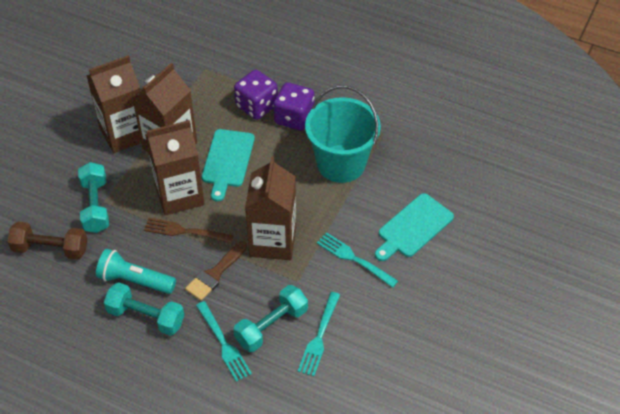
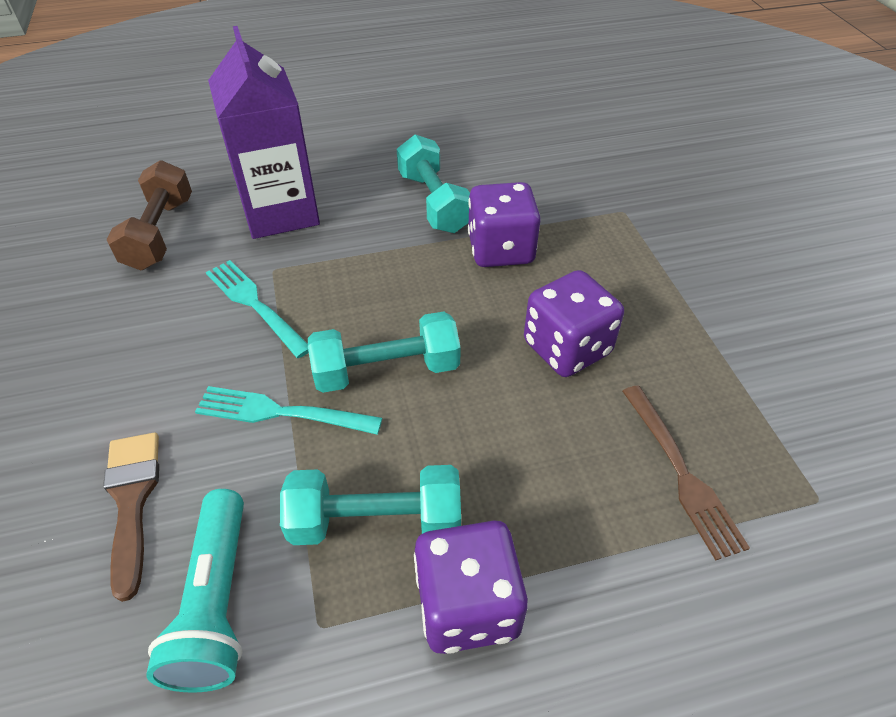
brown carton: [86,55,141,153] [132,63,197,153] [145,120,204,215] [245,157,296,260] = 4 -> none = 0
purple carton: none = 0 -> [208,26,320,239] = 1
purple dice: [234,70,278,120] [273,82,315,131] = 2 -> [414,521,528,654] [468,182,541,267] [524,270,624,377] = 3
turquoise bucket: [305,85,381,183] = 1 -> none = 0
turquoise cutting board: [202,129,255,202] [375,193,454,261] = 2 -> none = 0
turquoise fork: [196,301,252,382] [298,292,340,376] [317,232,398,288] = 3 -> [195,386,382,435] [206,260,309,358] = 2

